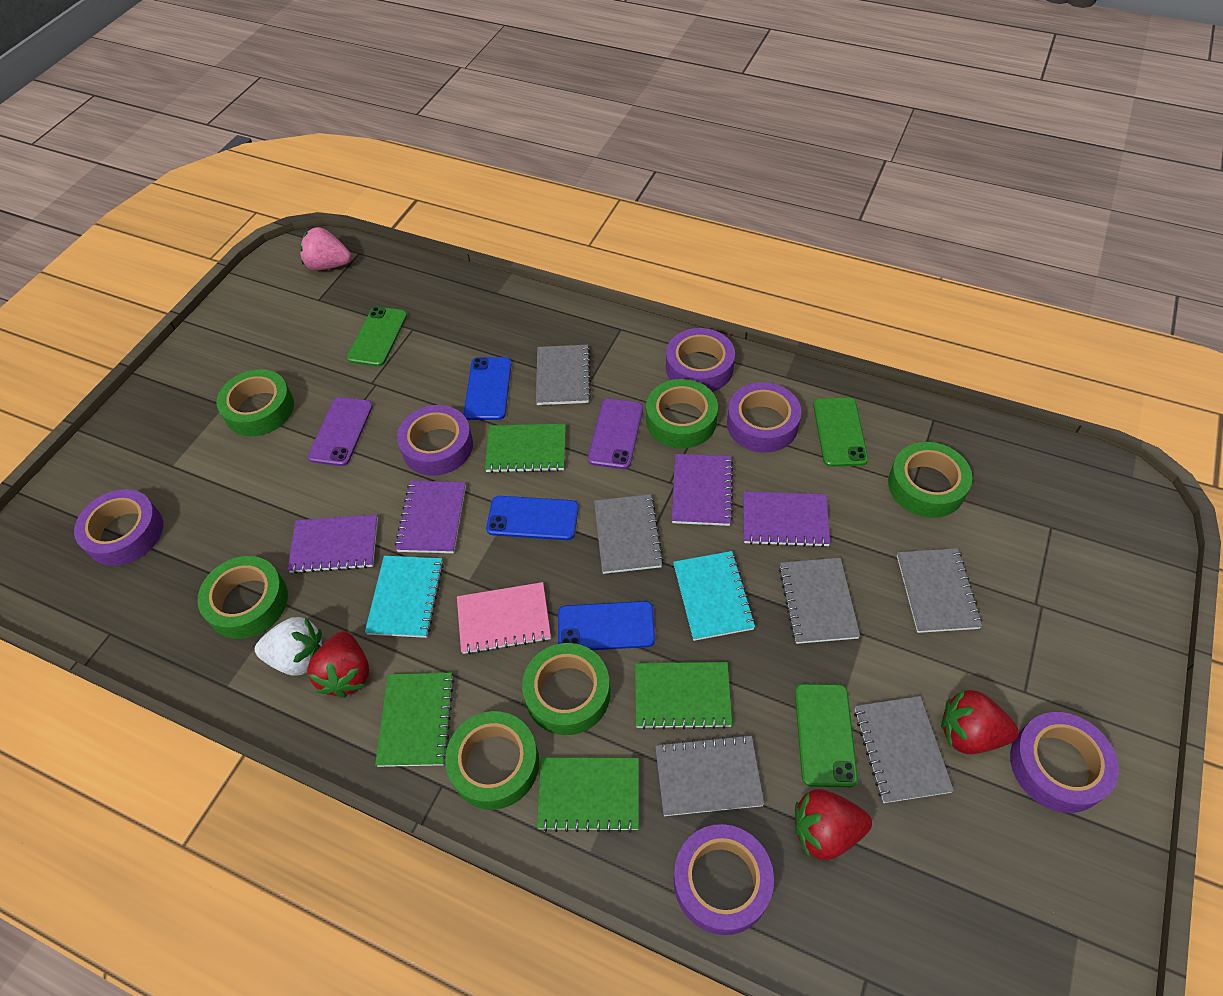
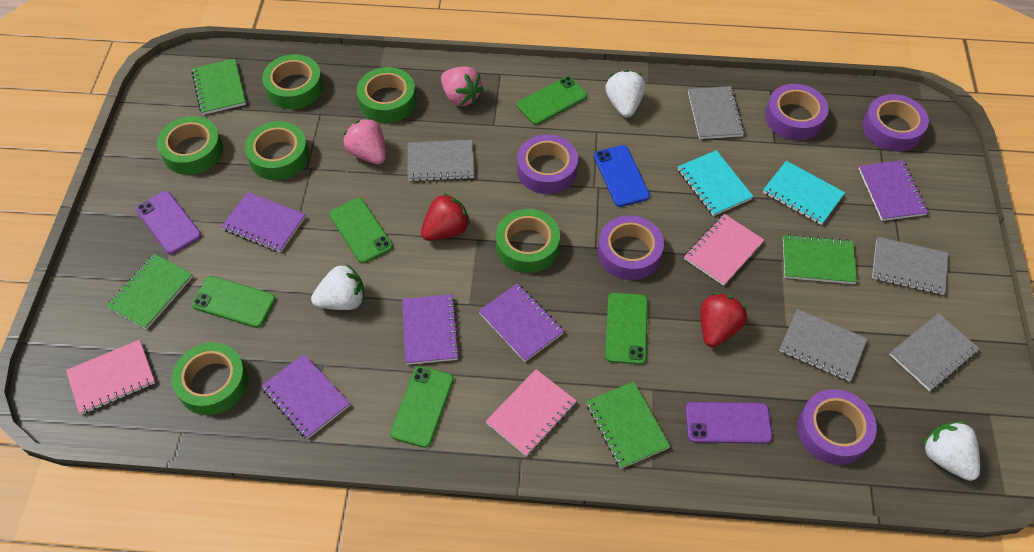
blue phone: [464,357,511,420] [486,496,579,540] [558,601,655,650] = 3 -> [594,145,650,207] = 1
green phone: [347,307,407,367] [795,684,858,787] [813,397,868,467] = 3 -> [192,276,276,328] [329,198,393,264] [390,366,454,448] [517,76,587,125] [605,293,648,365] = 5
grey notebook: [536,345,591,405] [594,494,664,574] [655,734,764,816] [779,558,860,644] [854,696,954,803] [897,548,982,633] = 6 -> [408,140,474,182] [688,86,745,139] [779,309,867,381] [872,237,948,295] [889,313,980,391] = 5
pink notebook: [457,582,551,655] = 1 -> [66,340,155,415] [486,369,576,456] [684,214,764,286] = 3
pink strawberry: [300,227,351,270] = 1 -> [343,118,386,165] [441,66,484,106] = 2
purple notebook: [287,514,378,574] [395,481,466,553] [672,454,733,526] [743,491,830,547] = 4 -> [221,192,306,253] [261,354,350,439] [402,294,460,365] [479,283,564,362] [859,160,928,221] = 5
purple tape: [74,489,163,566] [397,405,473,476] [666,328,735,392] [674,824,774,935] [727,382,801,453] [1010,712,1119,813] = 6 -> [517,134,578,194] [598,215,664,280] [765,84,828,140] [797,389,877,465] [863,94,929,152] = 5
red strawberry: [307,631,369,698] [795,789,872,860] [941,689,1019,754] = 3 -> [421,193,470,241] [701,293,747,347] = 2
white strawberry: [255,617,322,676] = 1 -> [311,264,364,310] [605,70,646,117] [922,421,980,481] = 3

